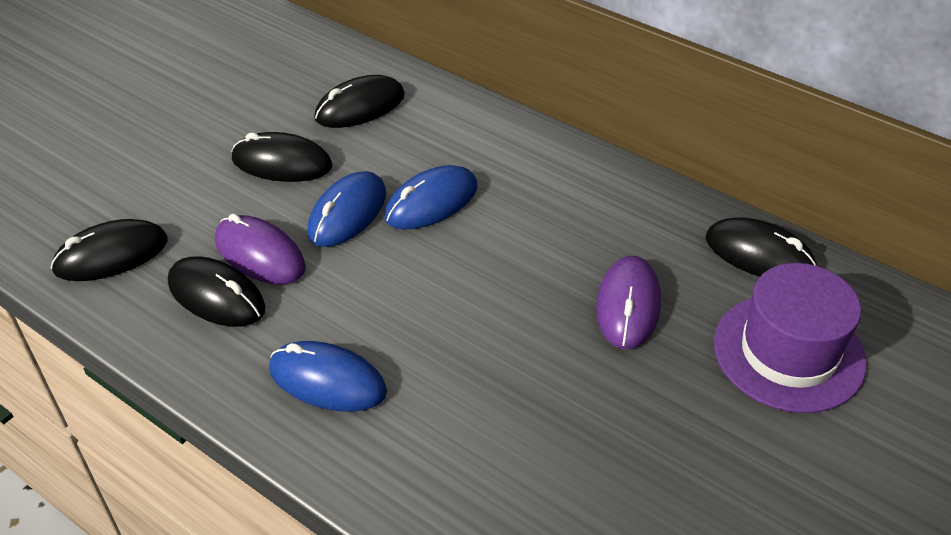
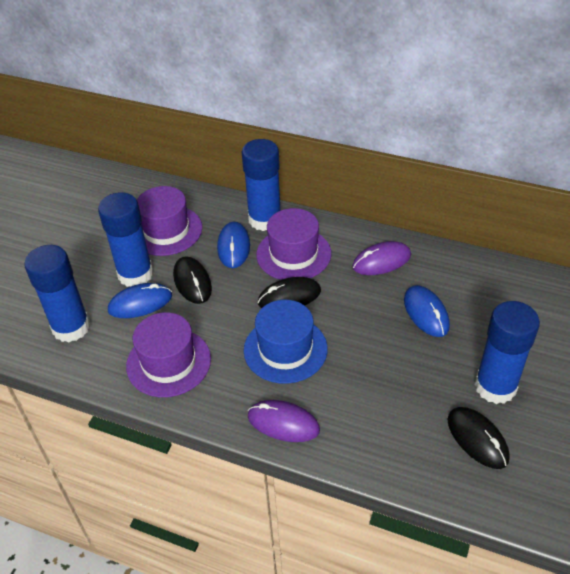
black mouse: [51,219,167,281] [168,257,265,327] [232,132,332,182] [314,75,405,128] [705,217,817,277] = 5 -> [173,256,212,304] [258,277,321,308] [448,407,510,469] = 3
blue glue stick: none = 0 -> [24,245,90,342] [98,192,153,287] [242,139,281,231] [475,301,540,404] = 4
blue hat: none = 0 -> [244,300,328,384] = 1
purple hat: [714,263,867,413] = 1 -> [126,312,211,397] [137,186,202,256] [256,208,331,280] = 3

